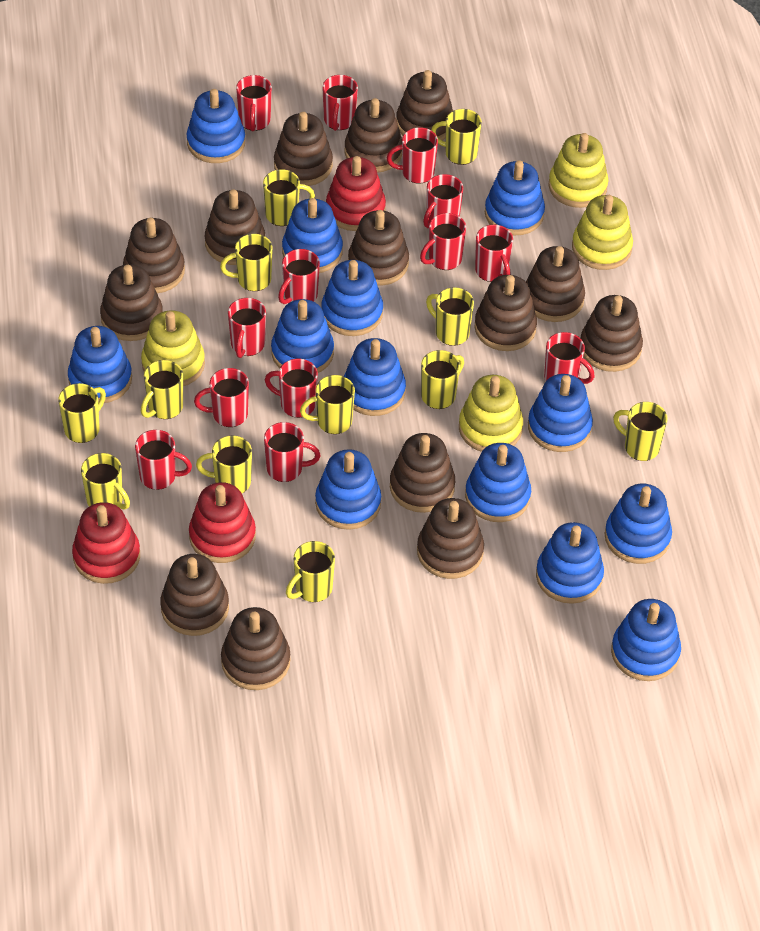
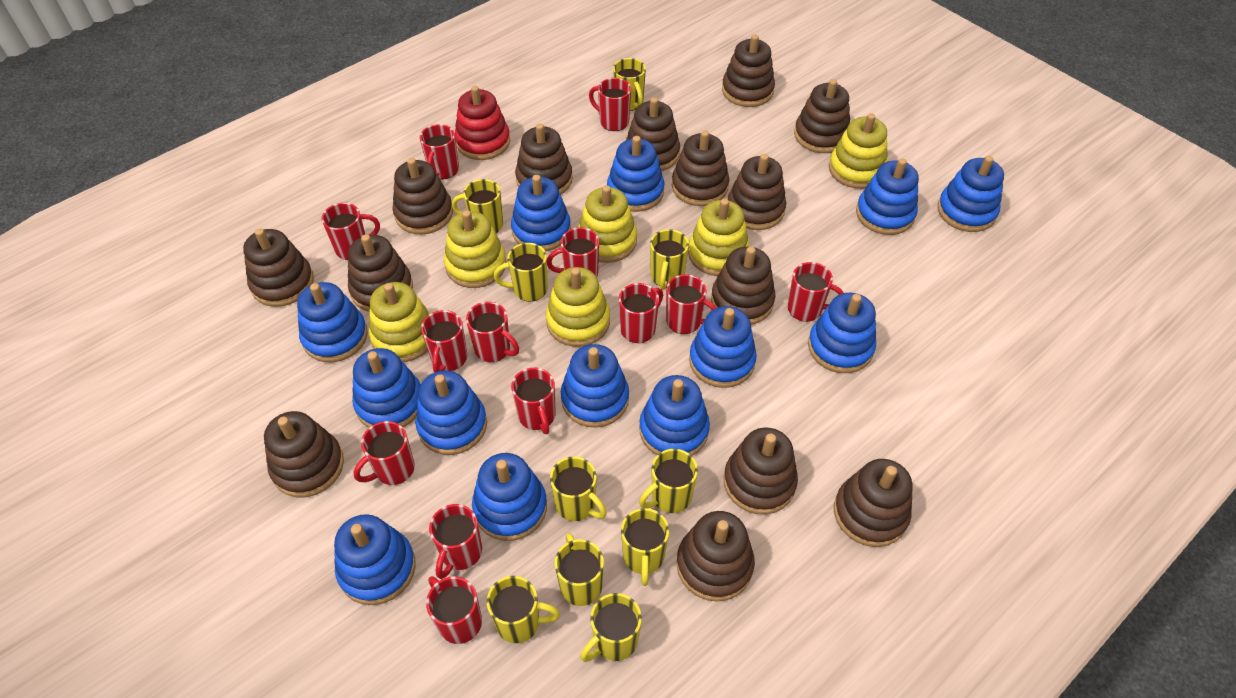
red stacking toy: [72,502,140,584] [189,482,256,563] [326,156,386,231] = 3 -> [455,86,510,160] = 1
yellow mug: [58,383,106,443] [81,453,130,510] [141,360,183,419] [196,436,252,493] [220,234,273,291] [263,169,315,226] [286,541,335,602] [300,375,355,434] [421,350,464,409] [426,287,474,346] [431,109,482,165] [613,402,668,461] = 12 -> [452,179,503,233] [487,576,560,643] [494,243,548,302] [550,456,607,521] [554,533,604,606] [580,593,642,662] [613,58,646,111] [621,508,669,586] [639,449,698,513] [650,229,689,290] = 10
yellow stacking toy: [141,310,205,386] [459,375,523,452] [548,133,608,208] [572,195,633,270] = 4 -> [369,282,430,362] [444,210,507,288] [546,267,610,347] [578,185,637,263] [688,199,750,276] [829,113,887,189] = 6

